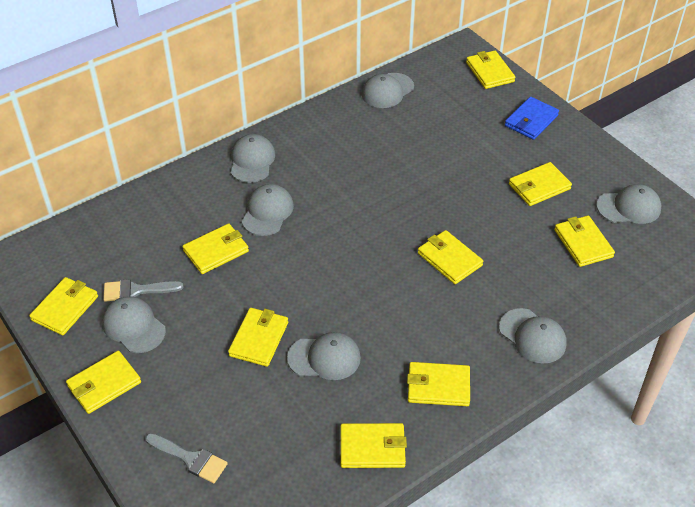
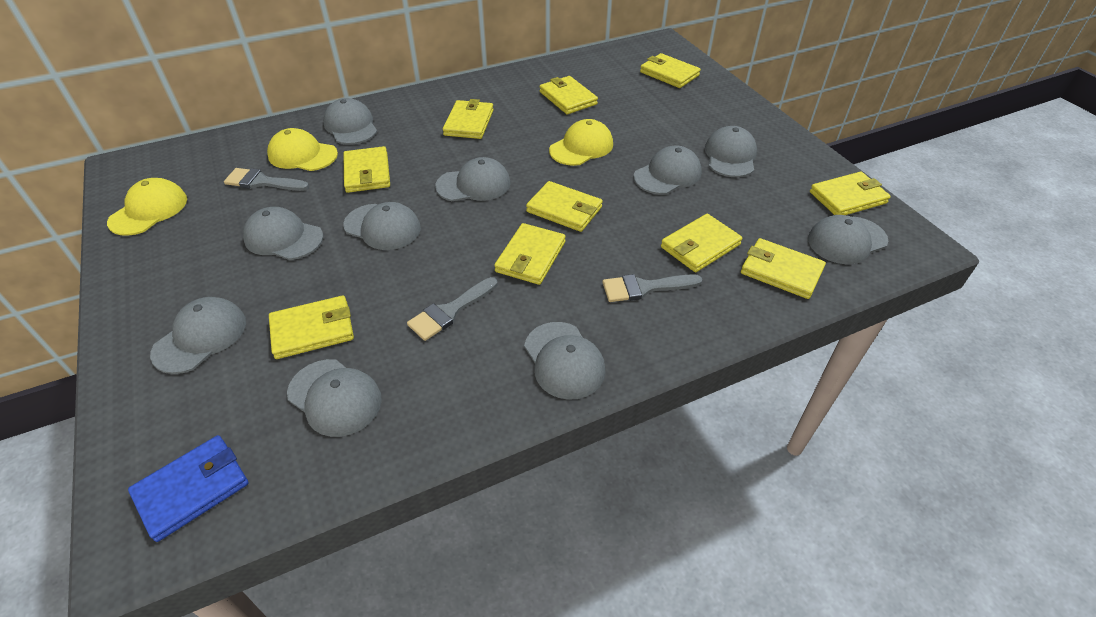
grey brush: [103,279,183,302] [145,433,228,484] = 2 -> [224,168,309,191] [407,277,497,341] [602,274,702,302] = 3
grey cap: [102,296,166,353] [231,134,275,183] [242,184,294,236] [287,332,361,380] [362,73,414,108] [499,308,567,364] [596,184,662,224] = 7 -> [150,297,246,374] [243,207,323,260] [287,359,382,437] [323,98,377,145] [343,202,421,250] [435,157,510,201] [524,322,606,400] [634,145,702,194] [705,126,757,177] [808,215,888,264] = 10
yellow cap: none = 0 -> [107,178,187,236] [267,128,338,171] [549,119,613,166] = 3

